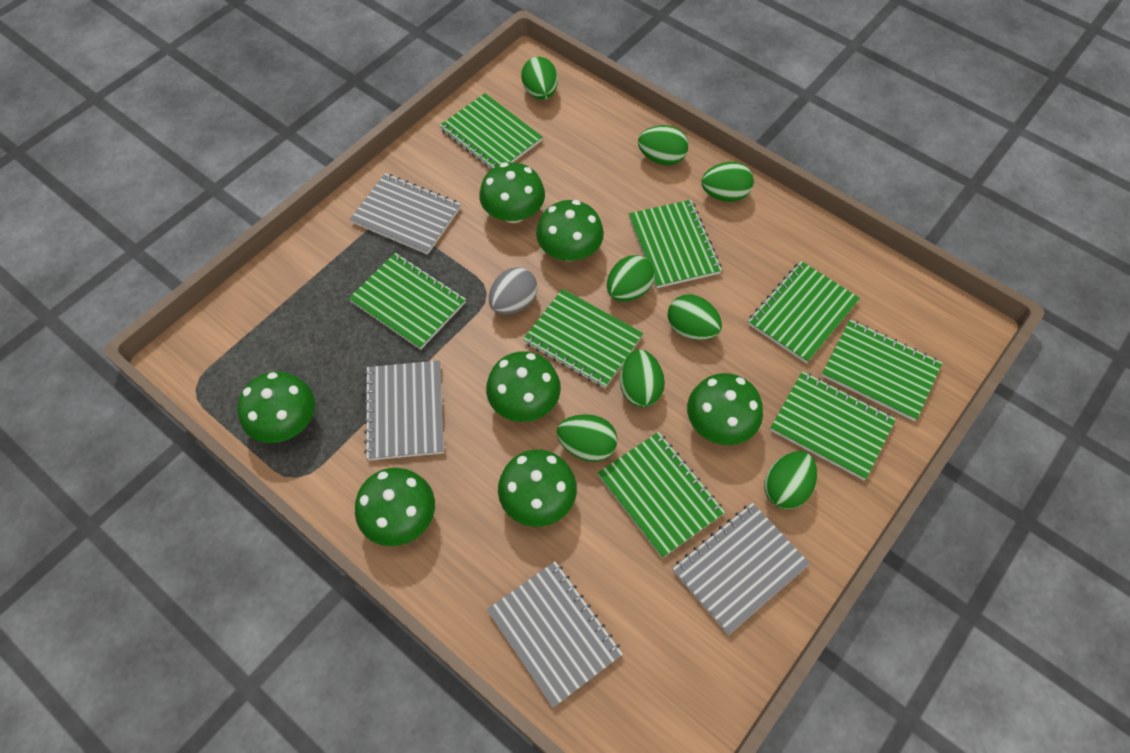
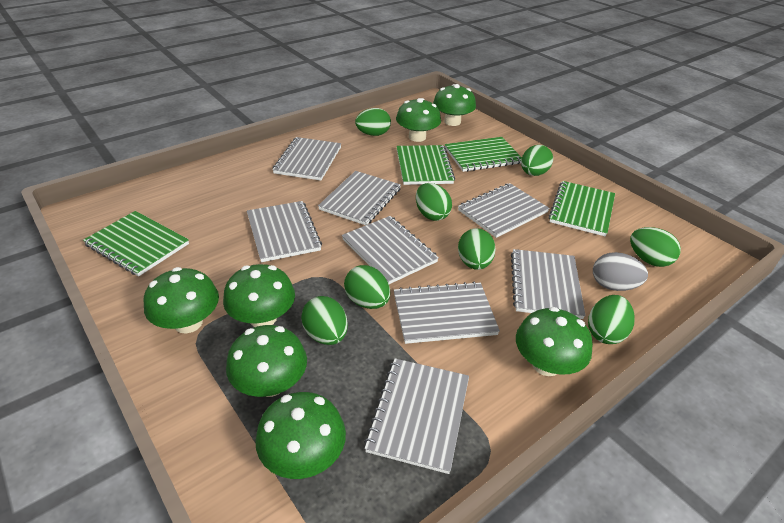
green notebook: [348,253,466,350] [439,93,543,170] [523,289,643,388] [597,432,725,558] [629,200,722,288] [748,261,860,363] [770,371,896,480] [821,320,942,421] = 8 -> [83,211,189,276] [396,145,455,185] [445,137,522,172] [549,181,615,237] = 4
grey notebook: [350,173,461,255] [364,360,444,461] [487,561,623,708] [673,503,810,635] = 4 -> [247,201,322,262] [272,137,341,181] [318,171,401,225] [342,216,439,284] [364,358,469,474] [394,282,500,344] [458,183,550,238] [511,249,586,319] = 8

